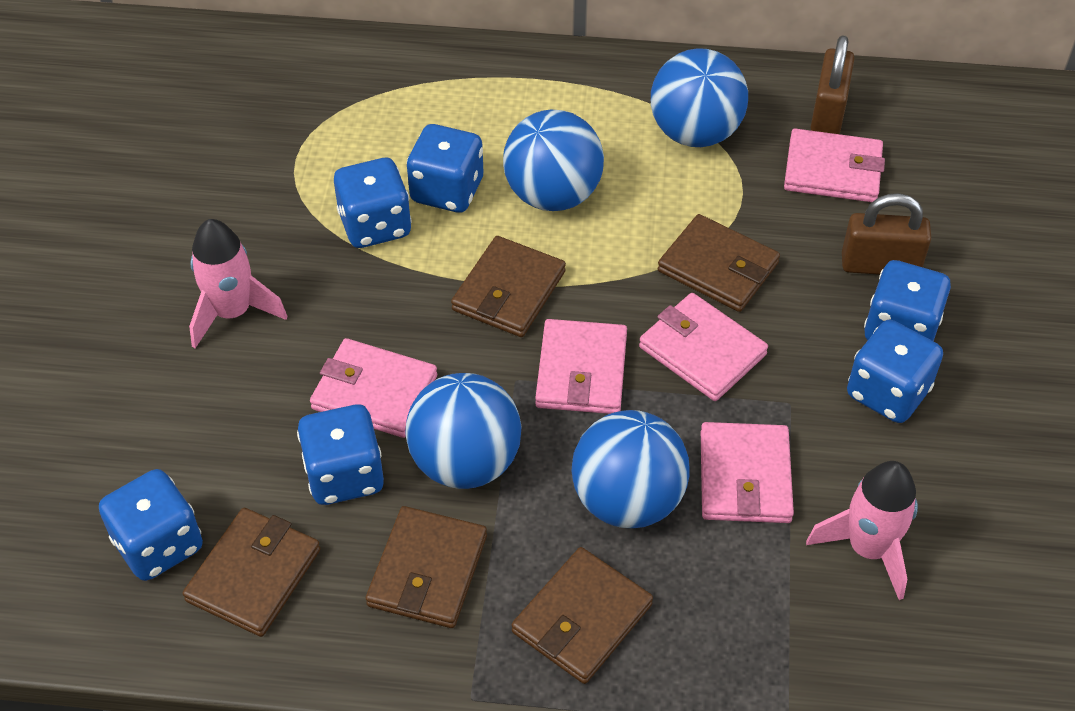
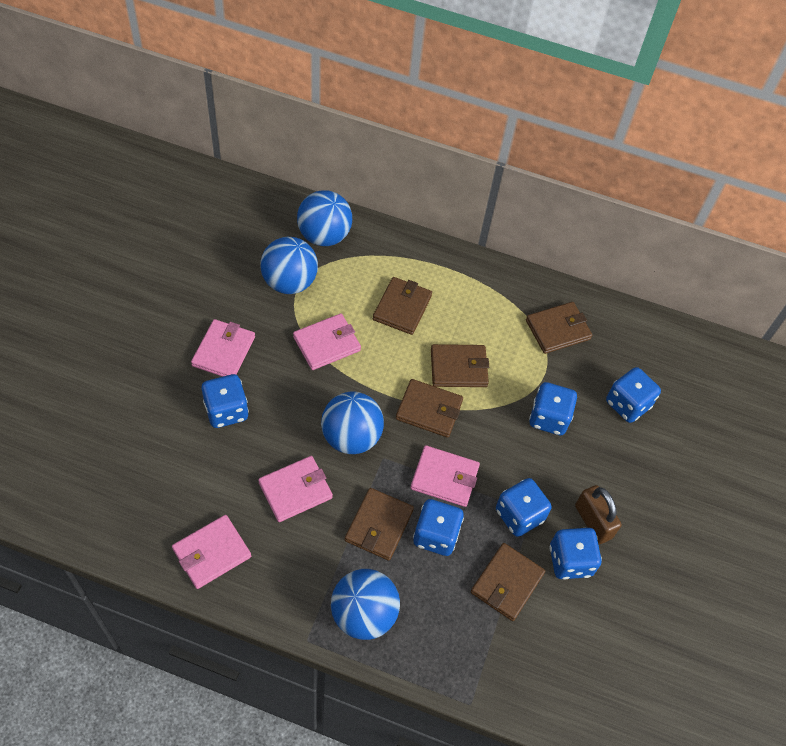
brown padlock: [810,35,855,134] [842,193,931,275] = 2 -> [575,485,622,544] = 1
brown wallet: [183,508,320,637] [366,506,487,628] [451,236,566,337] [512,547,653,684] [658,214,780,312] = 5 -> [345,488,414,561] [373,277,432,335] [396,379,463,438] [431,344,489,387] [471,543,545,621] [526,302,592,354] = 6
pink rocket: [189,219,288,348] [806,461,918,600] = 2 -> none = 0

